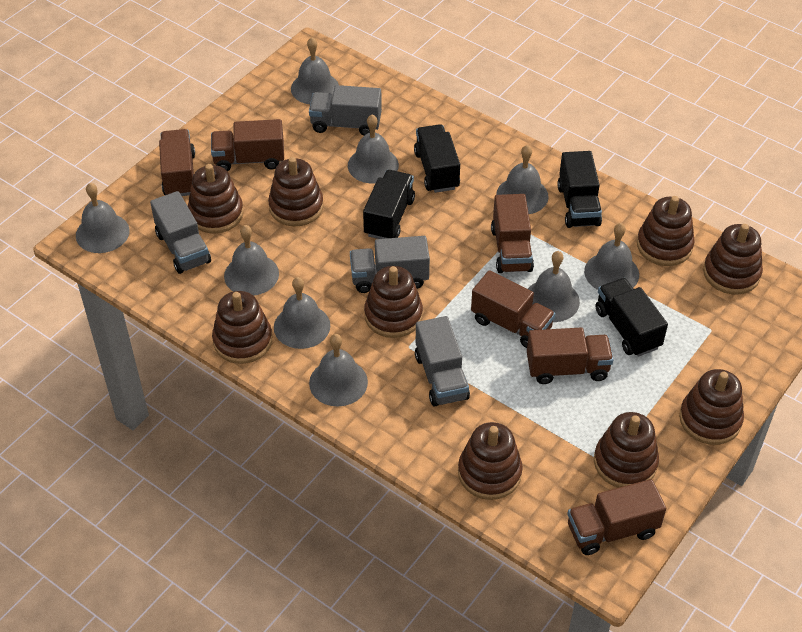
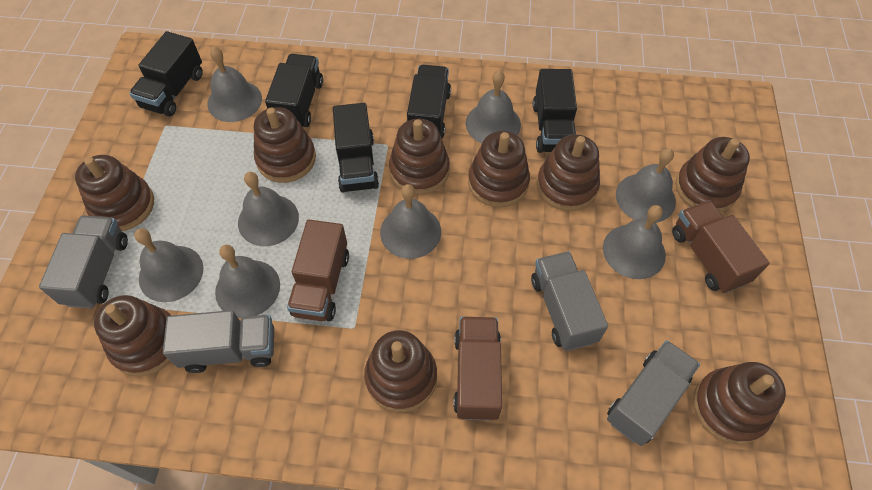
black truck: [363,170,415,239] [414,124,460,193] [557,151,602,228] [596,278,668,357] = 4 -> [129,31,203,117] [265,54,323,127] [333,103,379,193] [407,65,451,138] [532,69,577,153] = 5
brown truck: [159,129,195,196] [211,119,284,171] [471,270,555,348] [491,194,534,273] [527,328,614,384] [567,479,666,555] = 6 -> [287,220,349,321] [453,316,502,420] [672,200,770,293] = 3
grey bell: [76,183,130,253] [224,225,279,296] [274,277,330,349] [291,37,339,104] [309,334,368,407] [348,115,399,184] [496,145,549,214] [528,251,580,322] [584,223,639,290] = 9 -> [134,228,203,302] [207,46,262,122] [215,245,280,318] [238,172,299,246] [380,184,441,259] [466,70,521,143] [603,205,666,279] [616,148,676,223] = 8

